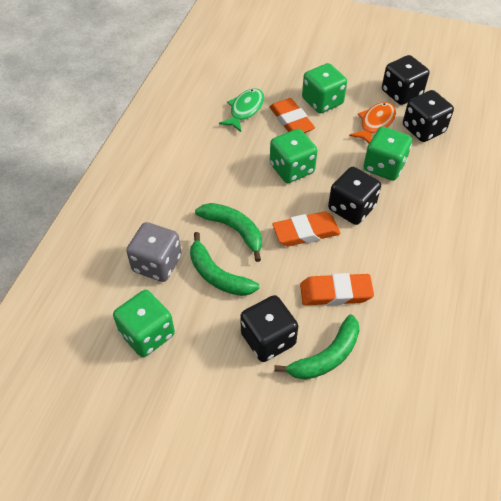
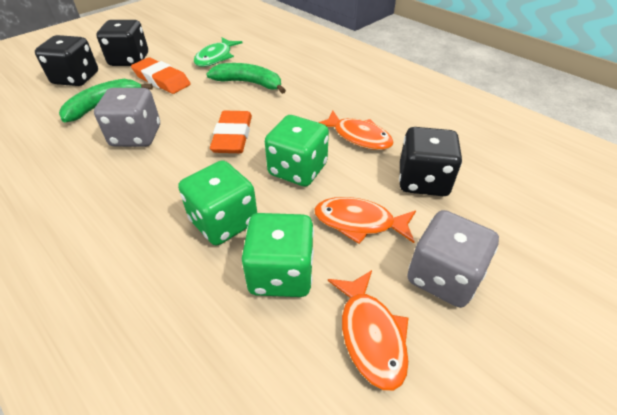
black dice: [240,295,298,362] [328,167,381,225] [382,55,430,105] [403,90,454,142] = 4 -> [35,35,98,86] [96,20,148,66] [399,127,462,196] = 3
green banana: [190,232,259,296] [195,203,262,262] [274,314,360,380] = 3 -> [59,79,153,122] [206,63,286,94] = 2
green dice: [113,290,175,357] [270,129,317,183] [302,63,347,113] [363,126,412,181] = 4 -> [178,160,257,245] [242,213,314,297] [265,115,329,187] = 3
grey dice: [126,222,181,282] = 1 -> [94,88,160,147] [407,210,499,308] = 2
orange eraser: [269,98,315,133] [272,211,341,246] [300,273,374,306] = 3 -> [131,57,191,94] [210,111,252,153] = 2
orange fish: [349,102,396,143] = 1 -> [314,197,416,244] [318,111,394,150] [328,270,409,391] = 3

